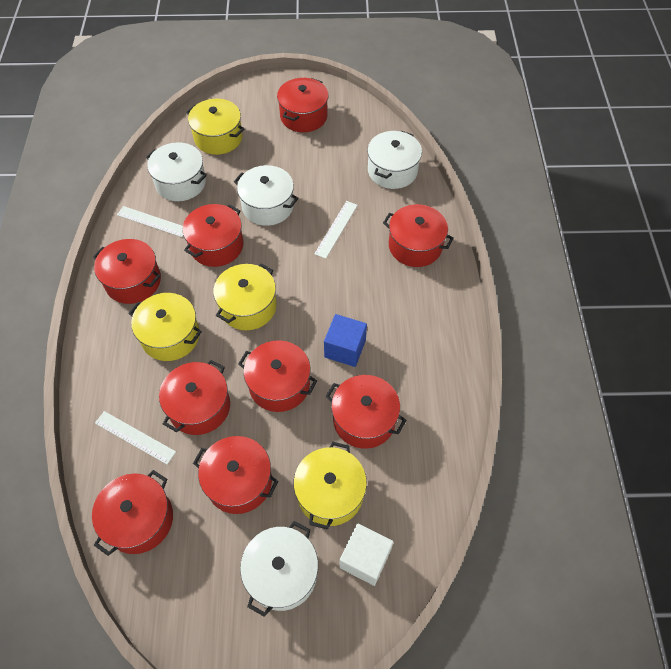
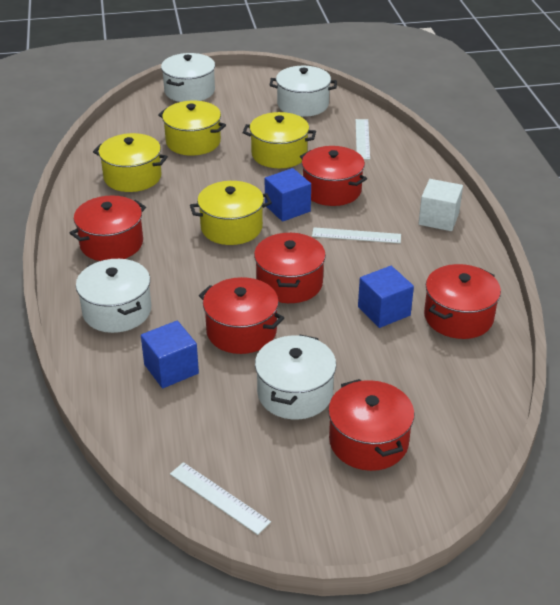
blue cube: [324,314,367,367] = 1 -> [141,321,199,388] [265,168,311,222] [358,266,414,328] = 3
red pot: [92,470,173,556] [93,239,161,304] [159,360,230,435] [183,204,243,267] [193,436,279,514] [238,340,317,412] [277,78,329,132] [325,375,407,449] [383,204,454,267] = 9 -> [70,195,146,261] [199,277,284,354] [254,233,326,303] [300,146,367,206] [328,379,414,471] [424,264,501,339] = 6

